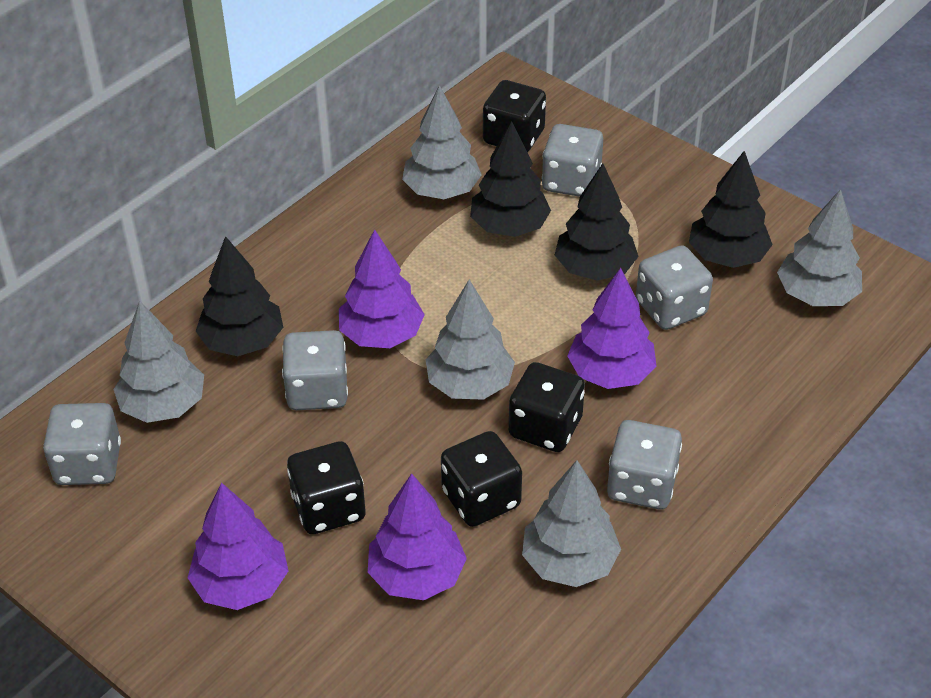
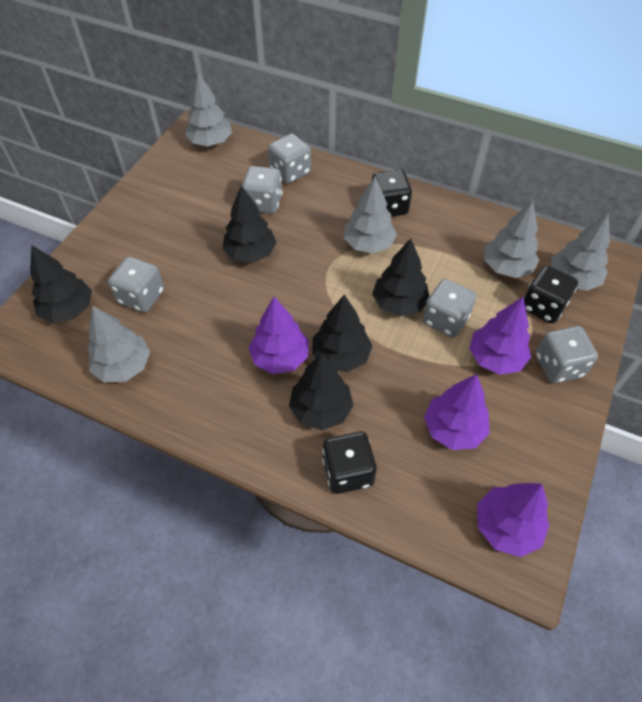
black dice: [287,441,365,534] [441,431,522,527] [483,80,546,152] [509,362,585,452] = 4 -> [323,432,377,494] [372,170,412,217] [524,265,578,323] = 3
black tree: [196,236,283,356] [470,121,551,237] [555,163,639,281] [689,151,773,268] = 4 -> [30,245,92,323] [222,186,277,263] [289,353,353,430] [312,295,372,372] [372,238,429,316] = 5

